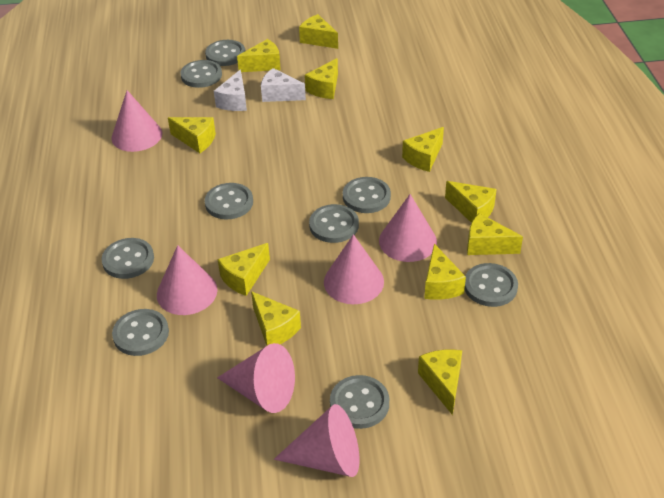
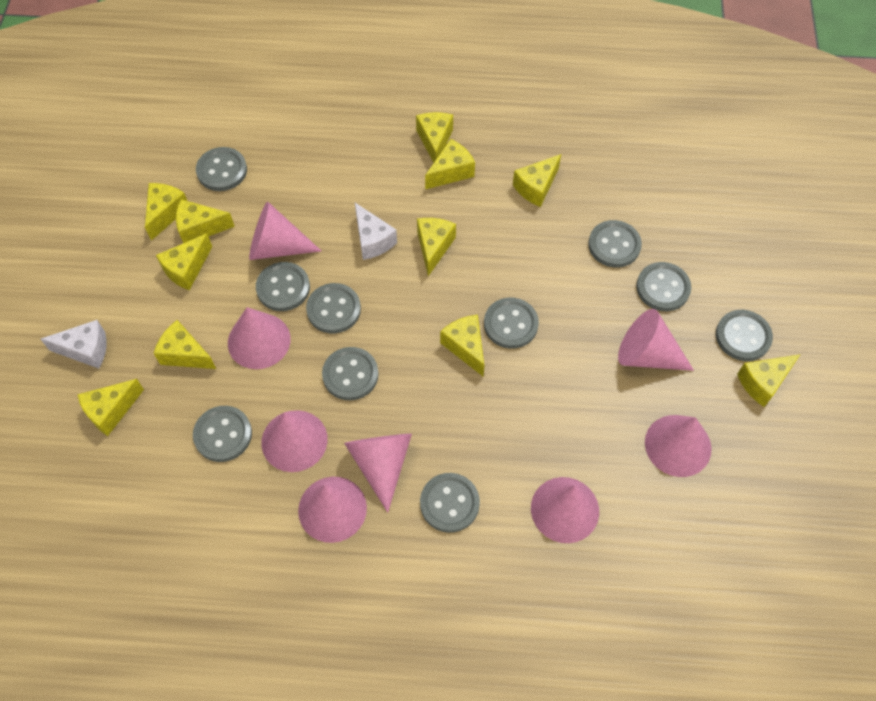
grey button: [101,238,154,279] [112,309,169,356] [180,60,222,88] [205,40,245,66] [205,183,253,220] [309,204,359,243] [330,375,389,429] [343,177,391,213] [464,263,518,307] = 9 -> [193,406,252,462] [196,147,247,191] [256,262,310,311] [306,283,361,333] [322,347,379,400] [420,473,480,533] [484,298,539,349] [588,220,642,268] [636,262,691,311] [716,310,773,361] = 10
pink cone: [111,90,162,152] [157,245,218,315] [217,343,295,413] [274,404,360,477] [324,234,384,304] [379,194,437,262] = 6 -> [228,307,291,369] [249,202,321,260] [261,410,328,472] [298,477,367,543] [344,434,412,513] [531,477,599,543] [618,309,694,371] [645,415,712,477] = 8

